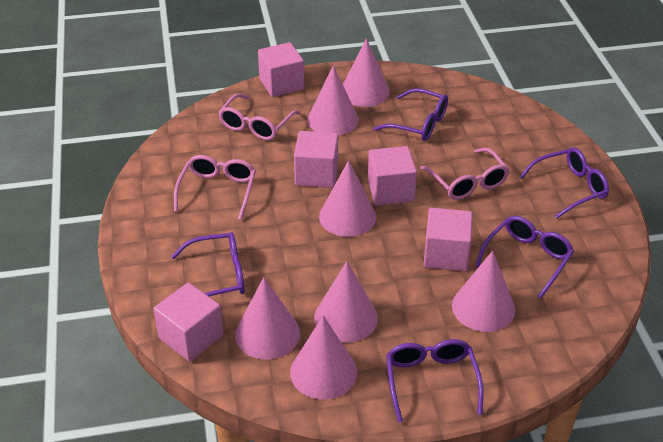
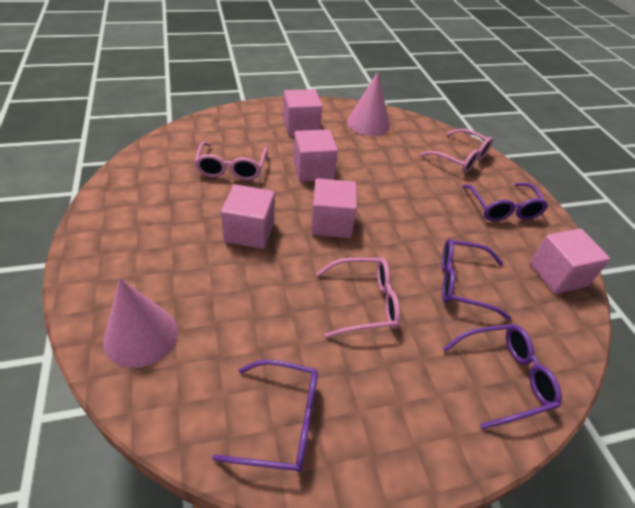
pink cone: [235,277,300,360] [290,315,357,400] [308,65,359,136] [314,261,378,343] [319,160,376,237] [343,38,390,107] [452,251,515,332] = 7 -> [103,278,178,368] [347,71,390,136] = 2
purple glasses: [171,232,245,296] [373,88,448,141] [386,339,484,423] [475,216,574,299] [520,147,609,219] = 5 -> [212,360,318,472] [442,239,511,320] [443,324,562,429] [462,183,548,221] = 4

